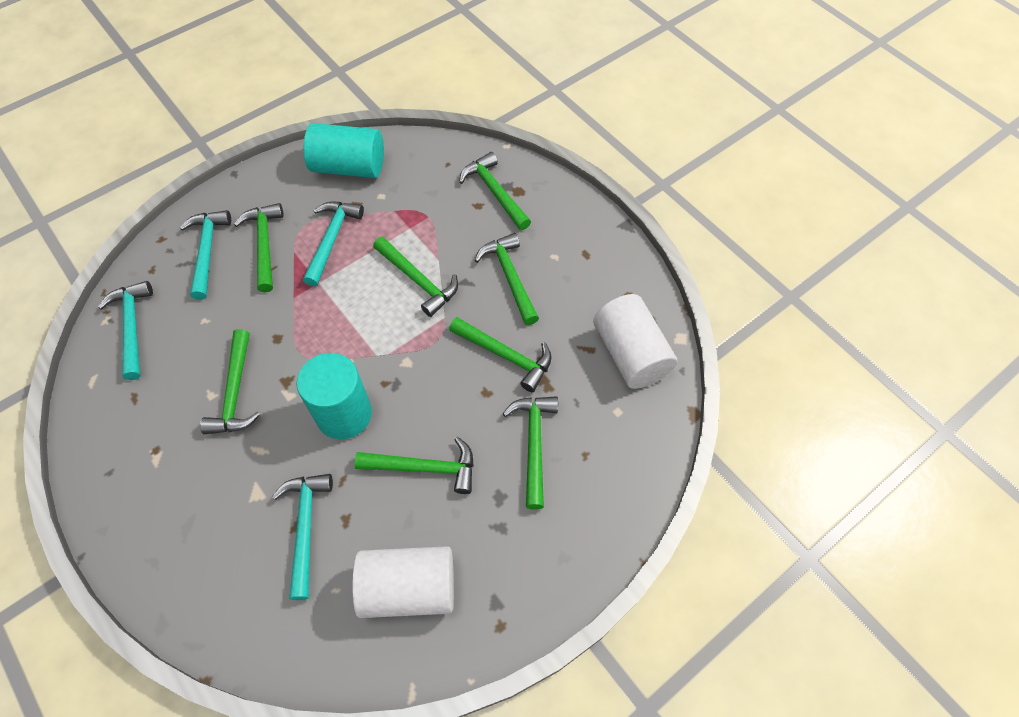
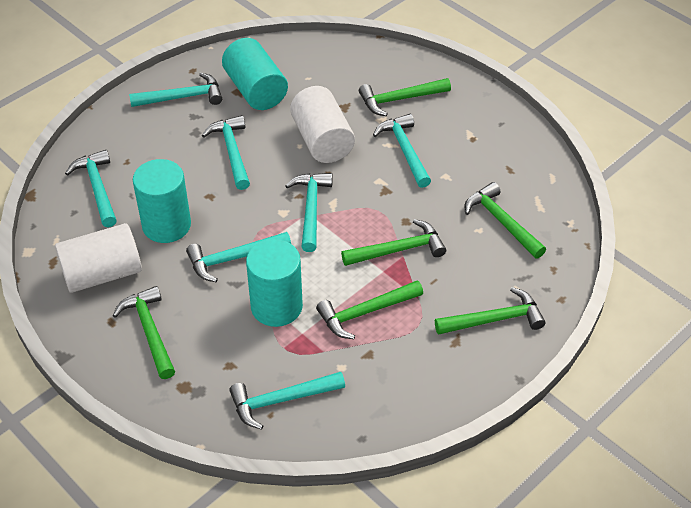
green hammer: [200,329,260,434] [234,203,284,292] [355,437,474,494] [373,237,458,317] [449,317,552,392] [459,152,531,230] [475,233,539,325] [503,396,558,509] = 8 -> [113,286,175,379] [316,281,423,339] [341,219,446,266] [359,78,451,116] [435,287,546,335] [465,182,546,259] = 6
turquoise cylinder: [297,353,372,440] [304,123,384,178] = 2 -> [133,159,191,243] [222,38,288,110] [246,239,303,327] = 3
turquoise hammer: [98,281,153,380] [180,210,231,300] [272,474,333,600] [303,202,364,287] = 4 -> [65,150,117,227] [129,73,222,107] [186,232,291,282] [202,115,250,190] [229,372,345,430] [285,173,333,252] [373,114,431,188] = 7

